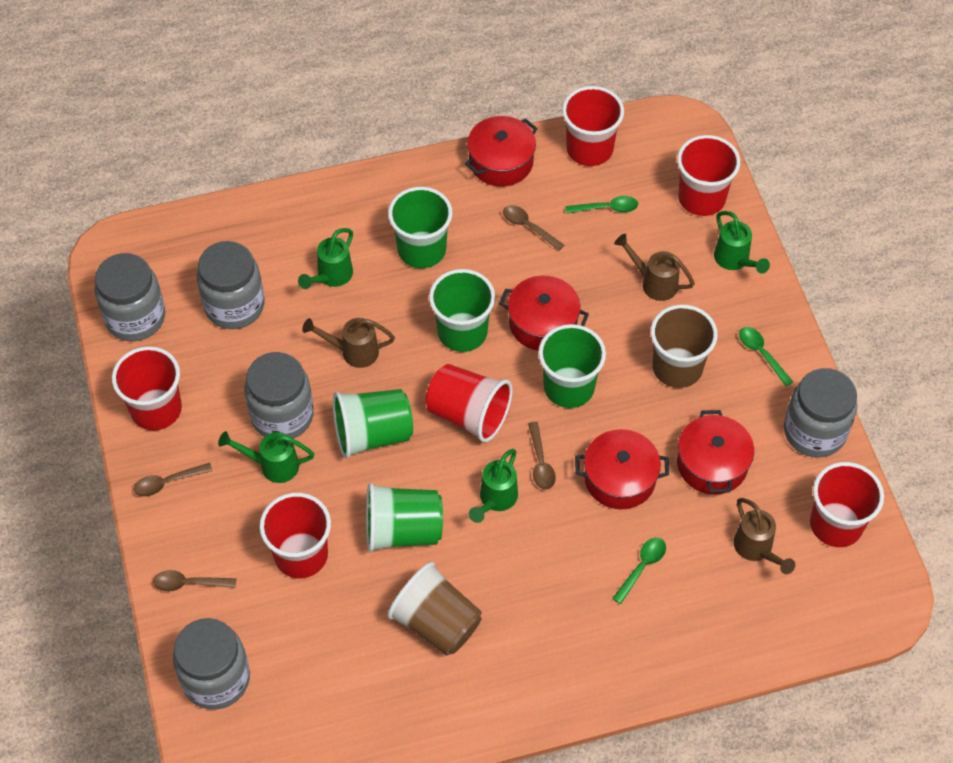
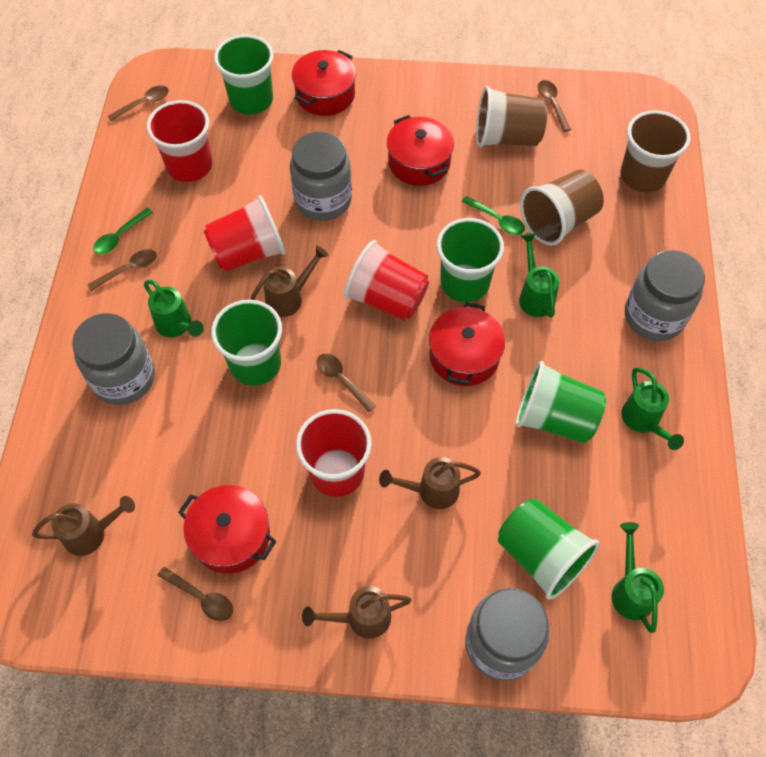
brown cup: [387,562,482,656] [651,304,718,388] = 2 -> [476,86,547,147] [520,170,604,246] [620,110,691,192] = 3
brown spoon: [134,463,213,497] [153,570,236,592] [503,205,564,251] [528,422,556,490] = 4 -> [87,249,157,291] [107,86,169,121] [157,567,233,621] [316,354,376,412] [538,80,571,132] = 5
brown watering can: [302,318,395,368] [614,234,695,301] [734,498,795,574] = 3 -> [32,496,135,556] [250,246,329,317] [302,586,411,639] [379,457,481,509] = 4
green spoon: [565,196,638,214] [612,538,666,604] [739,327,793,386] = 3 -> [93,208,153,254] [462,196,525,235] = 2
grey jar: [95,253,165,341] [173,618,250,710] [197,241,264,329] [244,352,314,439] [784,368,857,457] = 5 -> [72,313,155,405] [290,132,352,221] [465,588,550,681] [625,250,705,341] = 4
red cup: [112,346,182,430] [260,493,331,578] [426,364,513,443] [562,86,624,166] [677,135,740,216] [810,462,884,547] = 6 -> [147,100,212,182] [204,195,286,272] [296,409,372,497] [344,240,429,321] = 4

